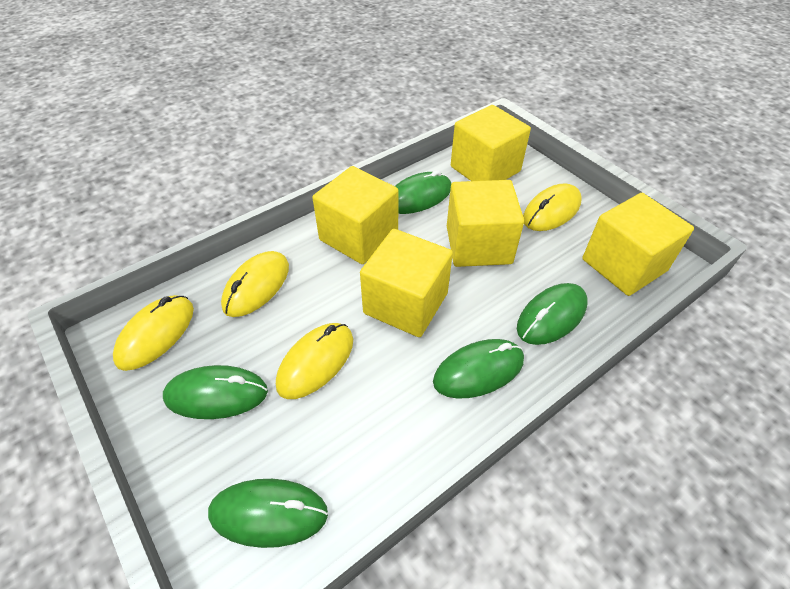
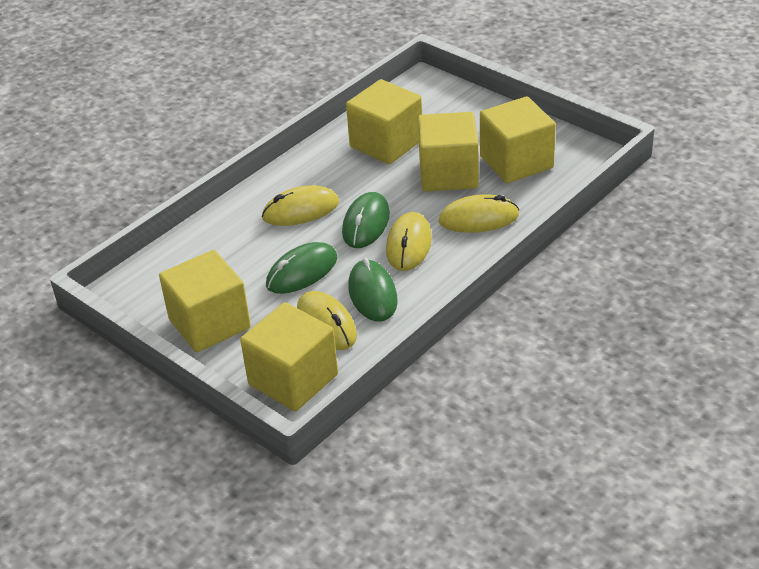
green mouse: [163,365,268,419] [208,479,328,548] [395,170,451,214] [433,339,524,399] [517,283,588,345] = 5 -> [266,242,337,294] [342,192,390,248] [348,258,398,322] = 3

